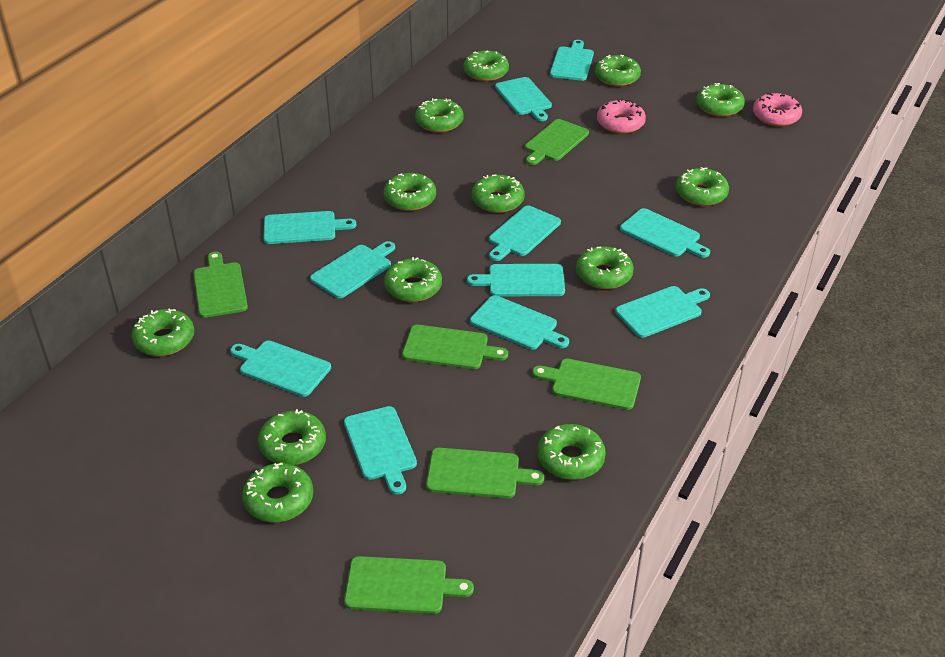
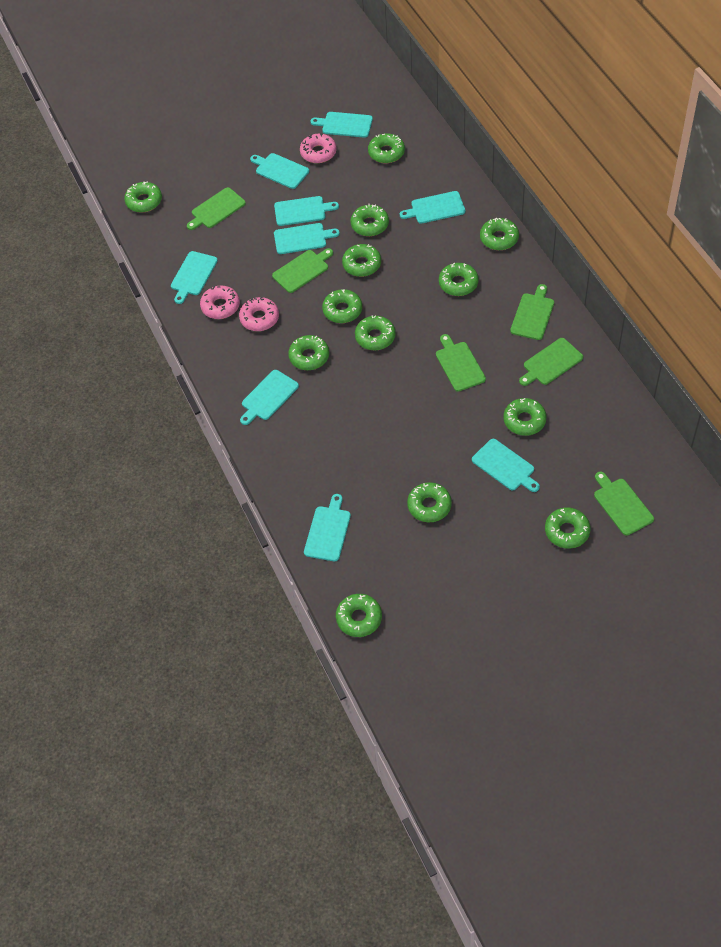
pink donut: [597,99,646,134] [753,93,802,126] = 2 -> [200,286,240,319] [239,297,279,331] [300,133,337,163] = 3
turquoise cutting board: [230,341,331,397] [263,211,356,244] [310,241,395,298] [344,406,417,495] [467,264,565,296] [470,295,569,350] [489,206,561,261] [495,77,552,121] [550,40,594,81] [615,286,710,338] [620,208,710,258] = 11 -> [171,251,218,304] [240,370,299,425] [250,153,309,189] [274,196,339,226] [274,223,340,254] [304,494,351,561] [311,112,373,138] [400,191,465,224] [472,439,540,492] = 9

